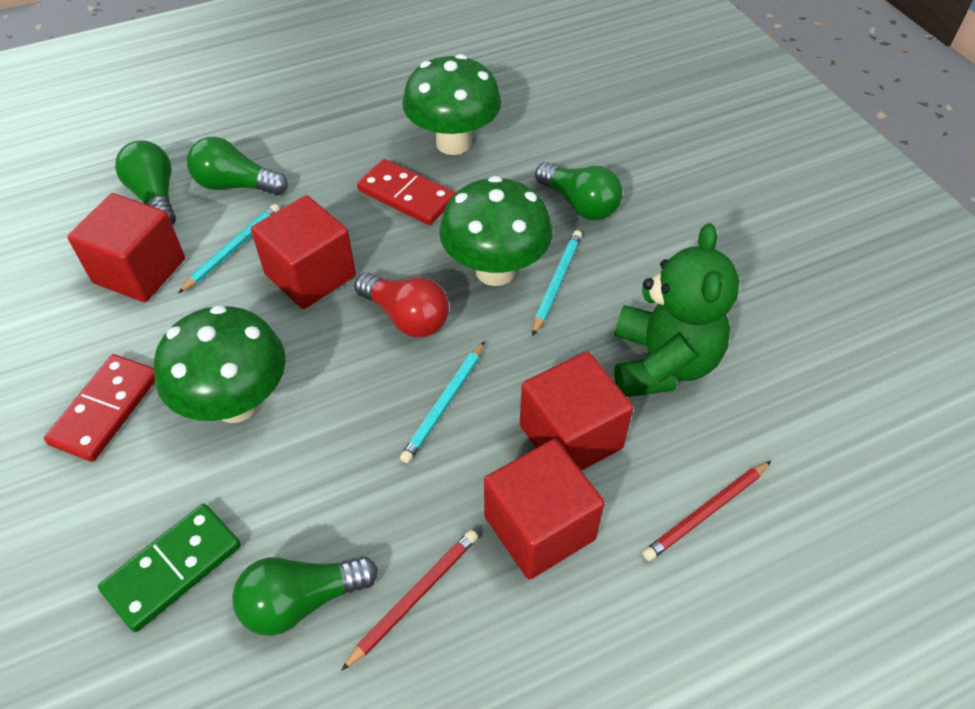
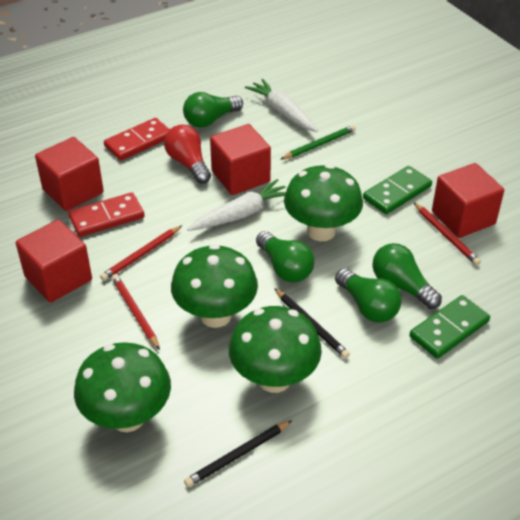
black pencil: none = 0 -> [184,420,292,487] [274,288,350,359] = 2
green domino: [98,504,241,632] = 1 -> [363,166,432,214] [409,295,490,359] = 2
green mushroom: [154,305,286,423] [402,54,502,155] [439,176,553,286] = 3 -> [74,342,171,432] [171,244,258,328] [229,306,322,393] [284,164,363,241] = 4
green pencil: none = 0 -> [281,125,356,159] = 1
green teddy bear: [614,223,739,397] = 1 -> none = 0
red pencil: [341,530,478,671] [642,461,771,561] = 2 -> [100,225,182,281] [112,274,160,350] [414,202,481,265] = 3
turquoise pencil: [178,204,280,293] [400,341,485,463] [532,230,582,336] = 3 -> none = 0
white carrot: none = 0 -> [187,179,286,231] [245,79,318,132] = 2

